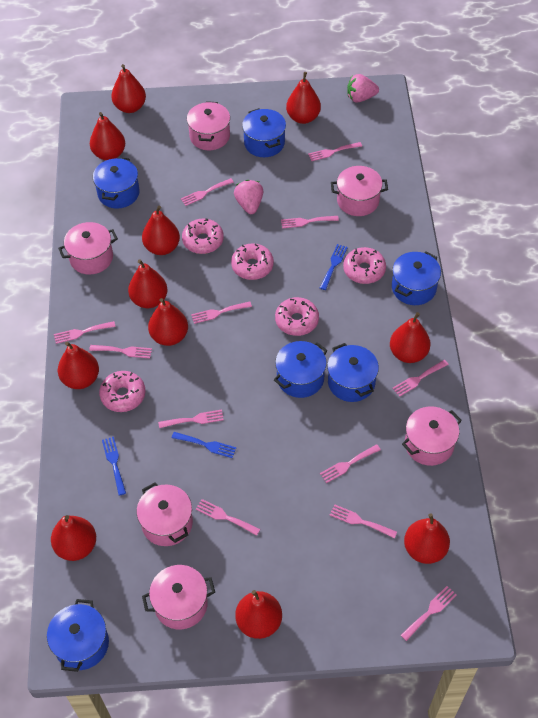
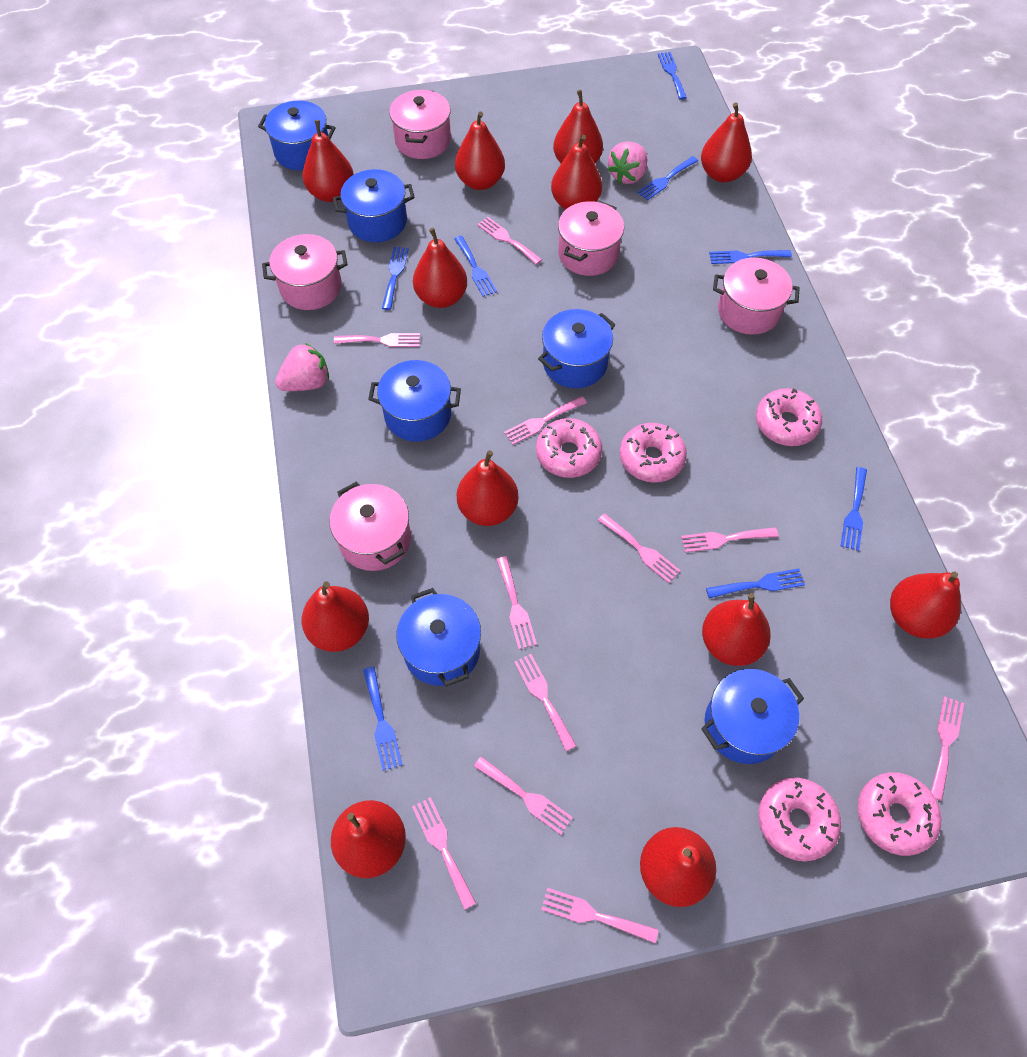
blue fork: [102,437,126,495] [172,432,236,458] [320,244,348,290] = 3 -> [363,667,402,771] [382,247,409,310] [454,236,497,297] [637,156,698,200] [658,52,687,100] [706,568,805,598] [709,250,792,264] [841,467,867,551] = 8
pink fork: [54,321,116,344] [89,345,152,359] [158,410,224,428] [181,178,234,206] [191,302,252,324] [196,499,260,536] [281,216,339,228] [308,142,362,161] [320,444,381,483] [330,504,397,539] [392,360,449,397] [401,586,457,641] = 12 -> [334,333,420,347] [412,797,476,910] [474,757,573,835] [477,217,542,265] [496,556,537,649] [504,396,587,445] [514,654,577,751] [541,888,658,943] [598,513,681,583] [681,527,778,552] [931,696,964,801] = 11
pink pot: [58,222,118,275] [137,482,193,546] [142,565,215,629] [187,101,230,150] [331,166,388,216] [402,406,462,466] = 6 -> [262,234,348,310] [330,482,411,571] [389,90,451,159] [558,201,624,276] [713,258,800,335] = 5
red pear: [51,515,96,561] [58,342,99,389] [90,112,125,160] [111,64,146,113] [128,259,167,308] [142,206,180,255] [148,298,188,346] [235,590,282,639] [286,72,321,124] [390,312,431,363] [404,513,450,564] = 11 -> [302,120,354,202] [302,581,369,652] [331,800,406,878] [413,228,467,308] [455,111,505,190] [457,450,519,526] [551,134,602,210] [553,90,603,163] [640,827,716,907] [701,102,752,182] [702,593,771,666] [890,572,961,639] = 12

